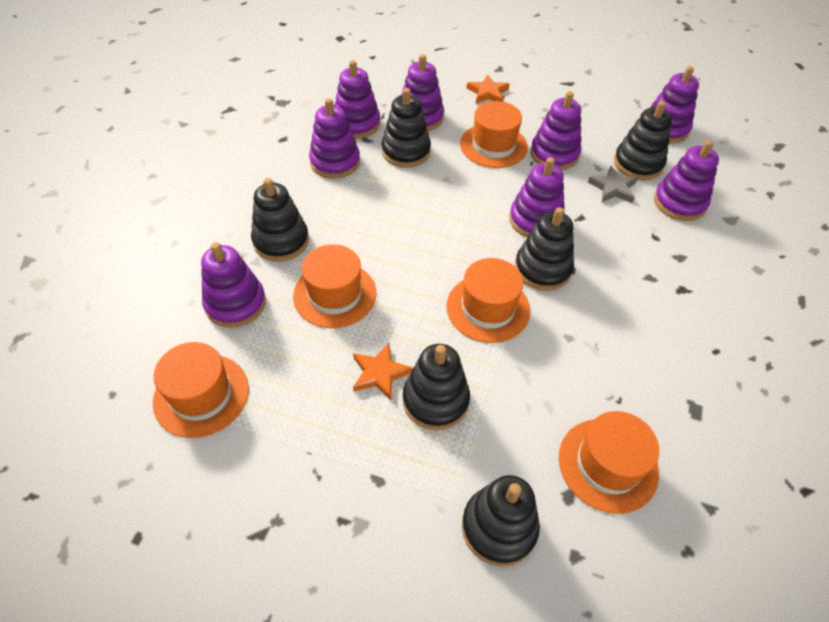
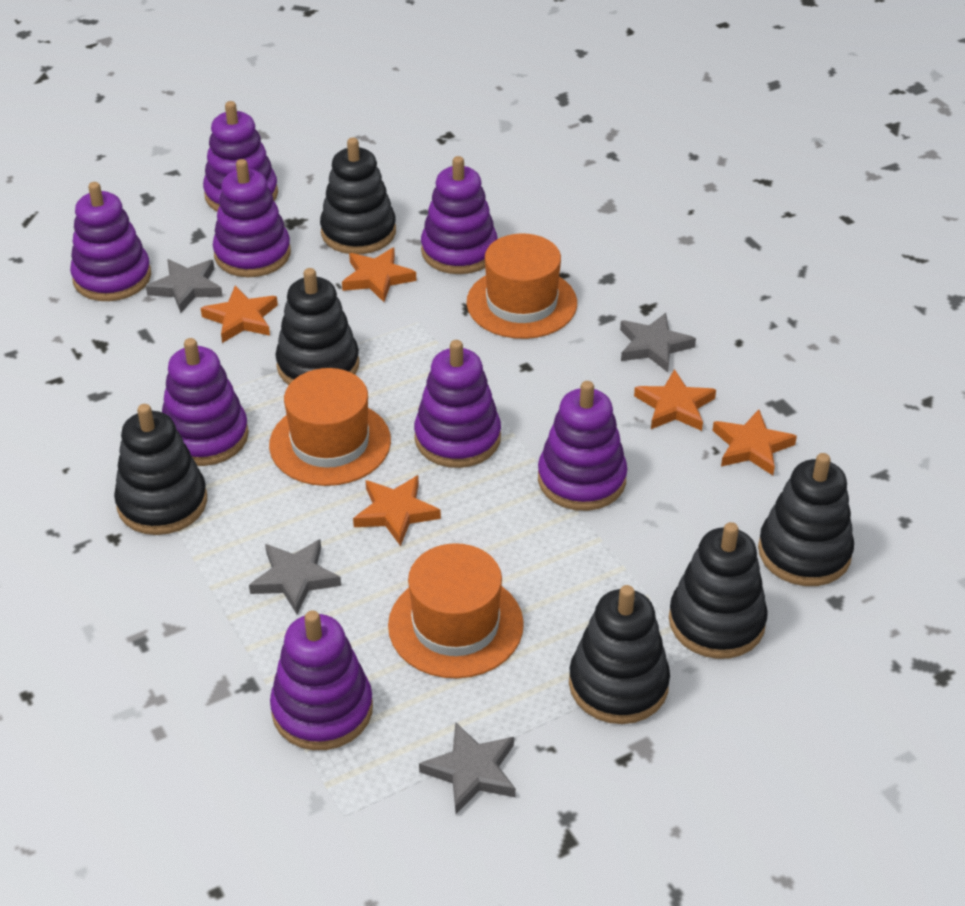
grey star: [588,166,638,203] = 1 -> [146,259,223,313] [249,539,341,614] [419,722,516,814] [620,313,696,372] = 4
orange hat: [153,342,249,438] [293,244,376,328] [446,258,530,343] [460,101,528,168] [559,411,659,514] = 5 -> [269,368,391,486] [388,543,524,678] [467,234,577,339] = 3
orange star: [353,343,413,400] [466,74,510,104] = 2 -> [201,286,278,343] [342,247,416,302] [353,475,441,546] [634,369,716,431] [712,409,797,475] = 5

